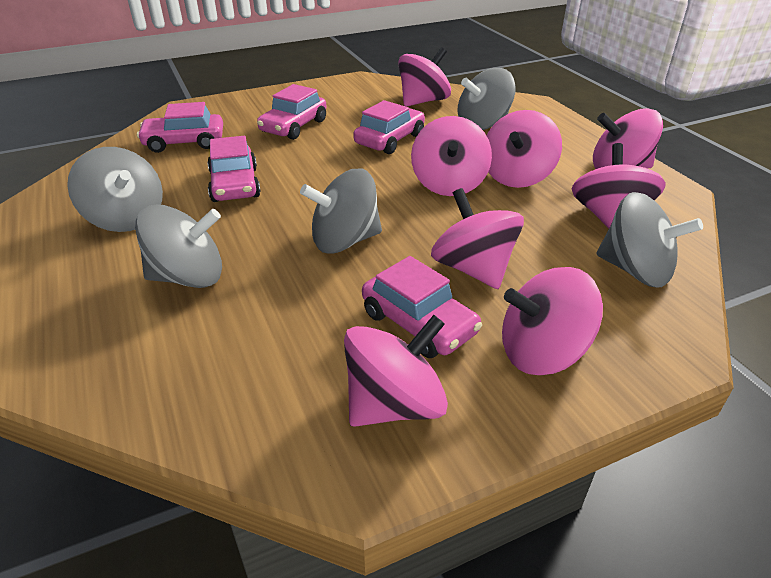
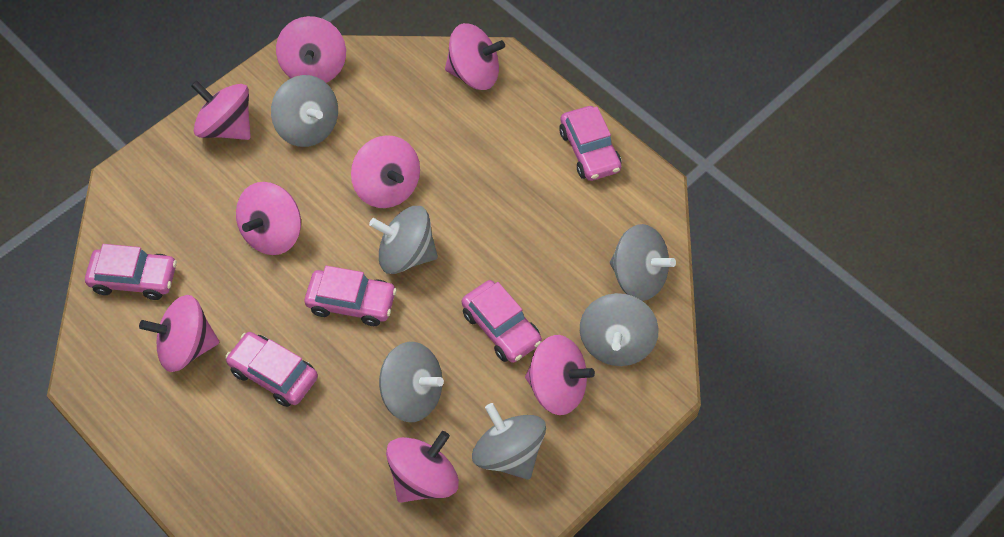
grey spinning top: [67,147,163,232] [135,204,222,288] [300,169,382,254] [457,68,516,130] [597,192,703,287] = 5 -> [271,75,338,147] [369,206,438,274] [379,342,444,422] [472,403,546,480] [580,293,659,366] [610,224,676,301] = 6

